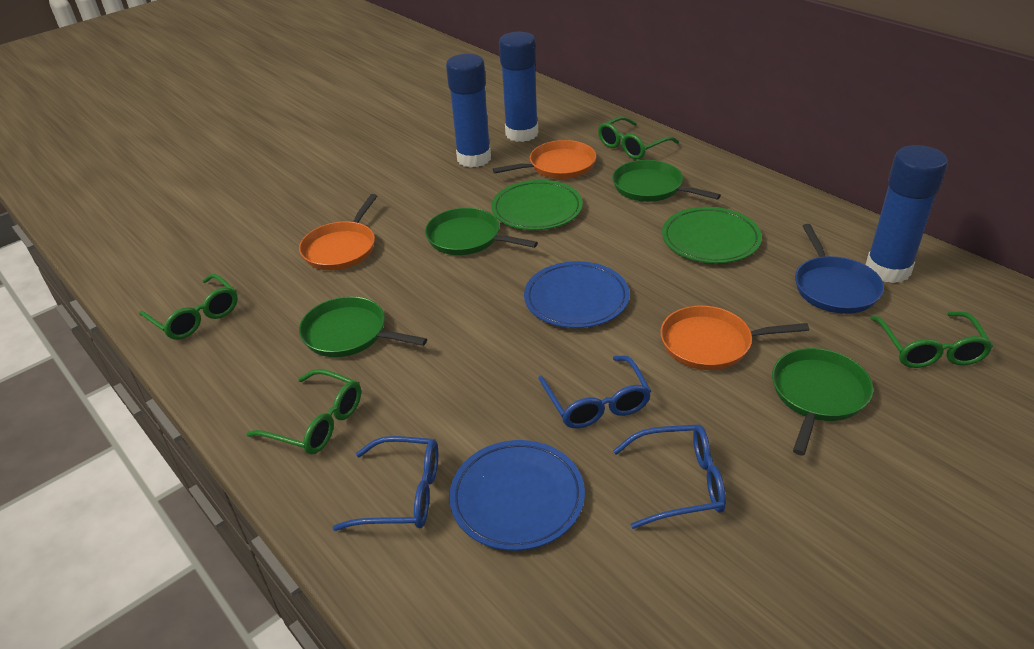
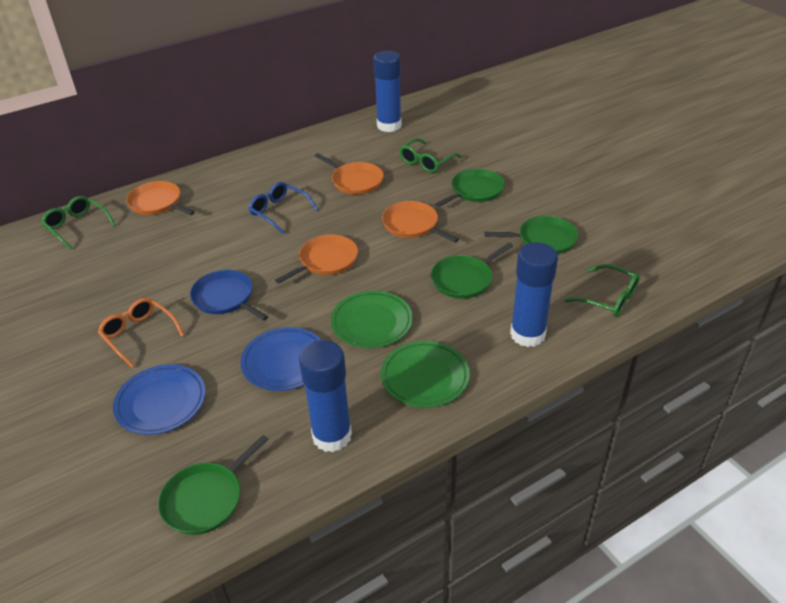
blue glasses: [333,436,438,531] [538,355,651,428] [613,424,726,529] = 3 -> [249,182,318,234] = 1
green glasses: [139,274,238,340] [246,369,361,454] [598,116,679,159] [870,312,993,368] = 4 -> [41,196,115,250] [399,138,462,173] [564,264,640,317] = 3
orange glasses: none = 0 -> [98,298,184,368] = 1
orange pan: [299,194,377,270] [492,140,596,179] [660,306,809,370] = 3 -> [126,181,195,215] [275,234,358,284] [315,153,384,195] [382,201,459,243] = 4

